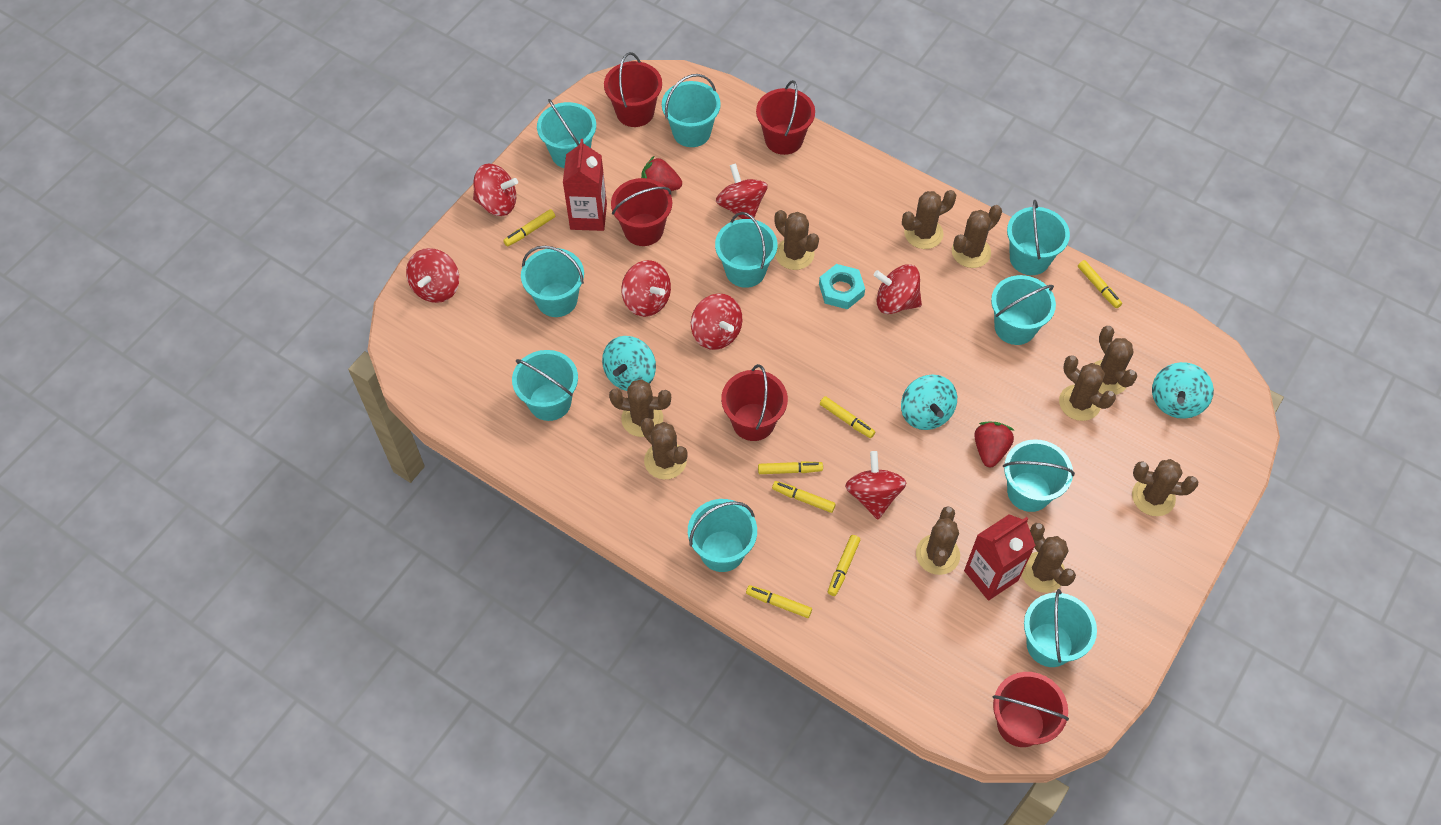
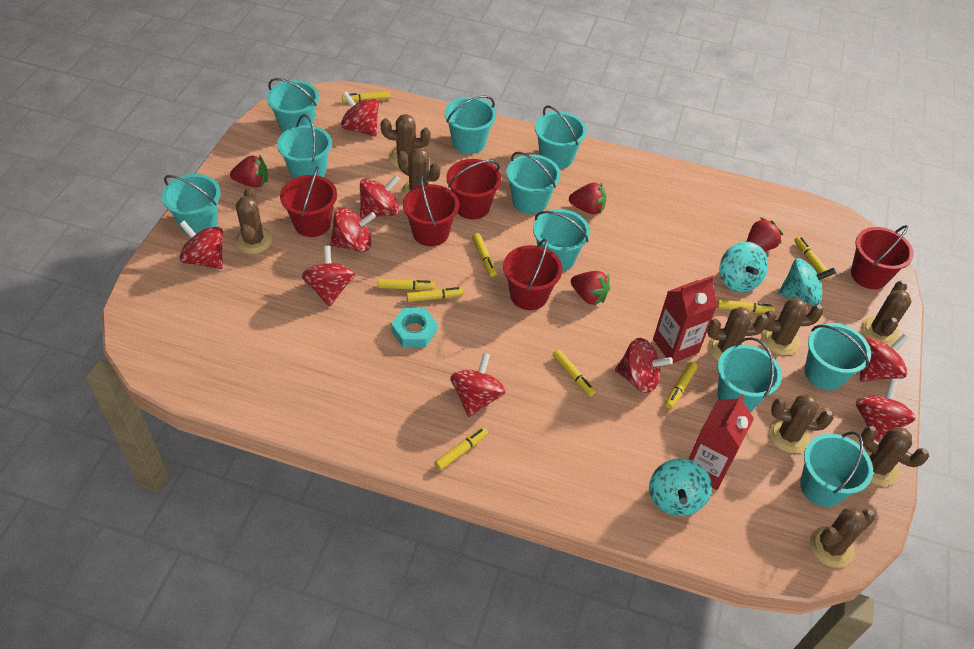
brown cactus: [609,379,671,437] [641,418,688,480] [774,210,819,270] [902,190,956,249] [916,506,960,575] [952,205,1002,268] [1022,523,1076,593] [1059,355,1116,421] [1094,326,1137,395] [1132,459,1198,516] = 10 -> [235,187,272,254] [381,114,431,168] [398,148,440,197] [707,307,769,361] [762,298,824,355] [769,394,834,453] [810,508,875,568] [861,280,912,346] [861,426,929,486] = 9
red spinning top: [406,248,459,303] [473,164,518,216] [621,260,671,317] [691,294,742,350] [716,164,768,219] [845,451,906,519] [874,264,922,314] = 7 -> [180,221,223,269] [301,246,355,307] [330,208,376,252] [341,91,379,137] [360,175,400,219] [450,353,506,417] [615,338,673,393] [856,379,916,442] [860,334,908,382] = 9
red strawberry: [641,156,682,191] [974,422,1014,467] = 2 -> [230,155,268,187] [569,183,606,214] [571,271,610,306] [747,217,783,251] = 4
yellow marker: [503,209,555,247] [746,585,812,618] [758,461,823,474] [772,481,836,513] [820,396,875,438] [828,535,860,596] [1078,260,1122,308] = 7 -> [342,91,390,103] [378,279,435,290] [406,287,464,302] [435,427,488,470] [472,233,497,277] [553,349,596,397] [665,362,697,409] [717,299,775,313] [794,237,830,279] = 9

